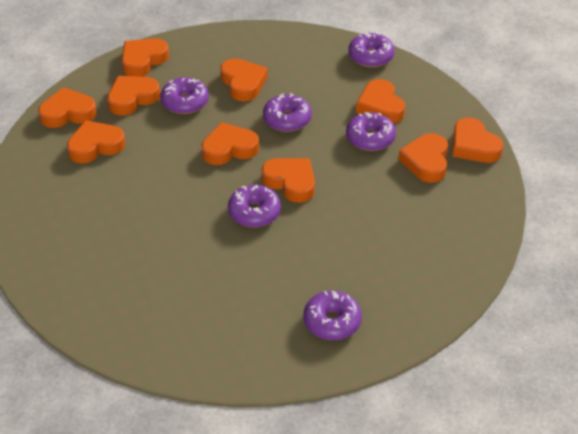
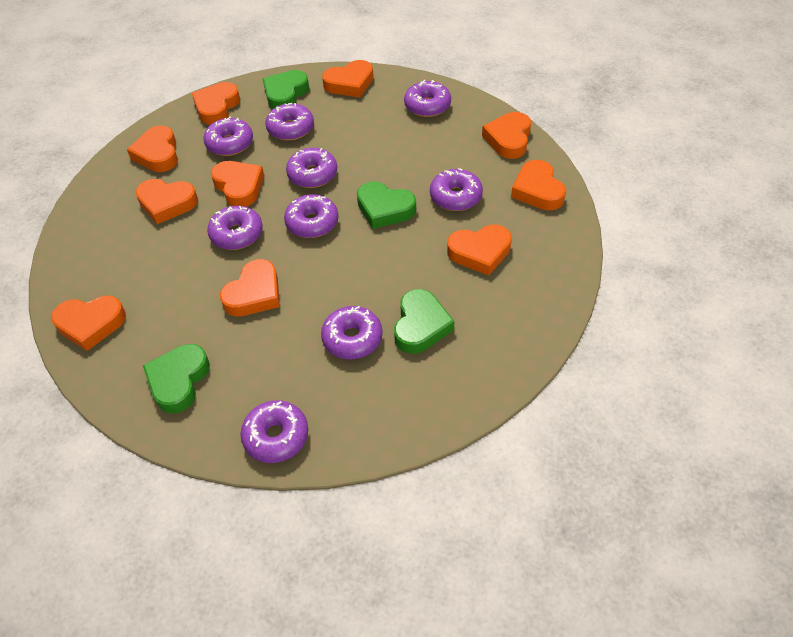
green heart: none = 0 -> [143,344,210,413] [263,70,309,109] [357,181,416,229] [394,289,454,354] = 4
purple donut: [161,77,209,114] [228,185,281,228] [263,93,312,132] [304,291,362,340] [346,112,396,151] [348,33,394,68] = 6 -> [204,117,253,156] [207,206,263,250] [240,400,308,463] [265,103,314,141] [284,194,338,238] [286,148,337,188] [321,306,383,359] [404,80,451,117] [430,168,483,211] = 9

